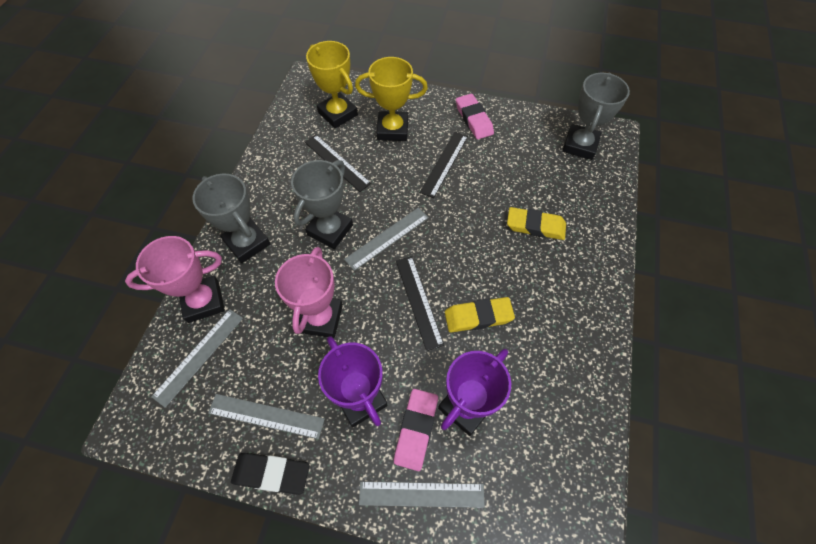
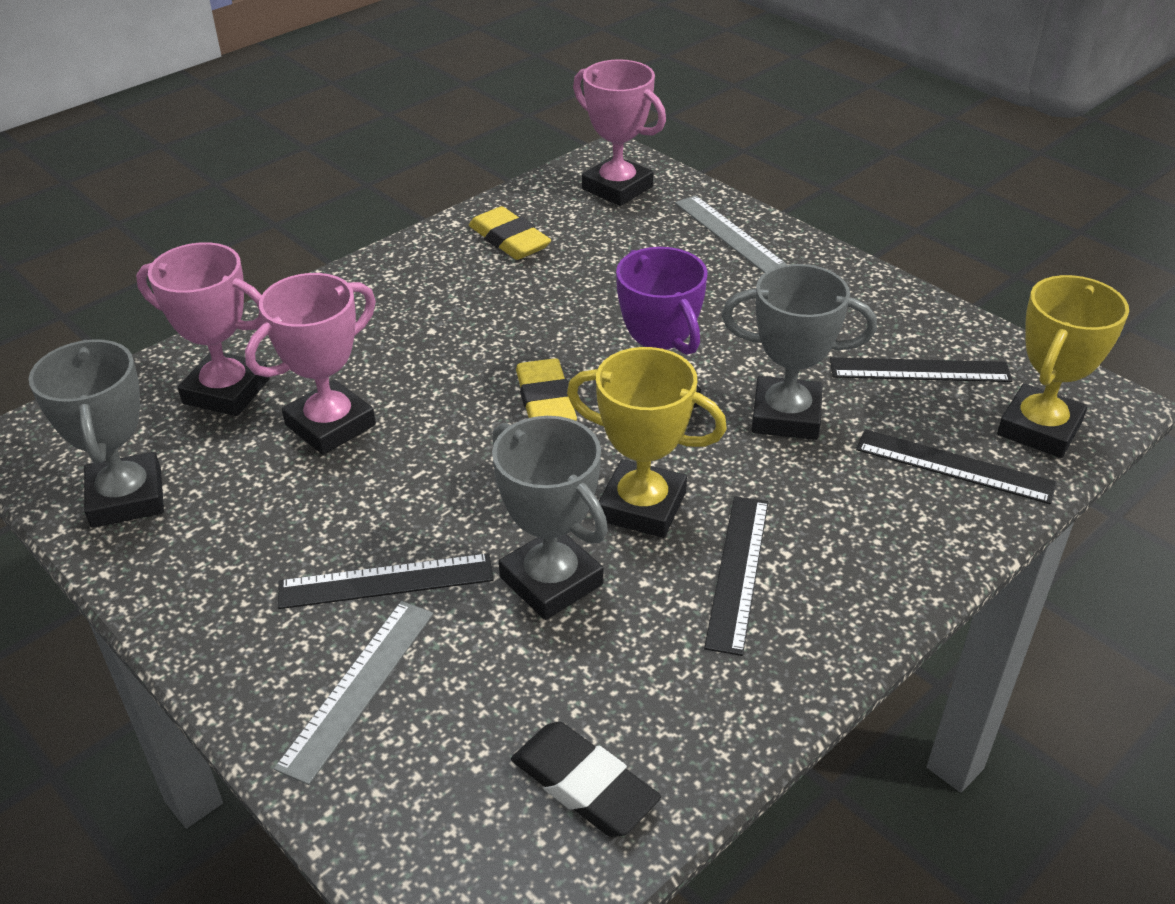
black ruler: [305,135,371,192] [396,256,444,351] [420,132,468,198] = 3 -> [278,553,493,609] [704,496,768,656] [830,357,1013,382] [856,429,1057,504] = 4
grey ruler: [151,309,243,408] [208,394,325,439] [344,207,429,271] [359,481,485,508] = 4 -> [274,601,433,785] [675,195,787,273] = 2
pink eraser: [394,389,438,471] [456,94,494,139] = 2 -> none = 0
pink trophy: [125,236,225,323] [275,247,343,338] = 2 -> [136,242,269,416] [245,273,376,455] [573,59,666,206] = 3
purple trophy: [318,336,388,427] [438,349,511,436] = 2 -> [616,247,708,408] = 1

